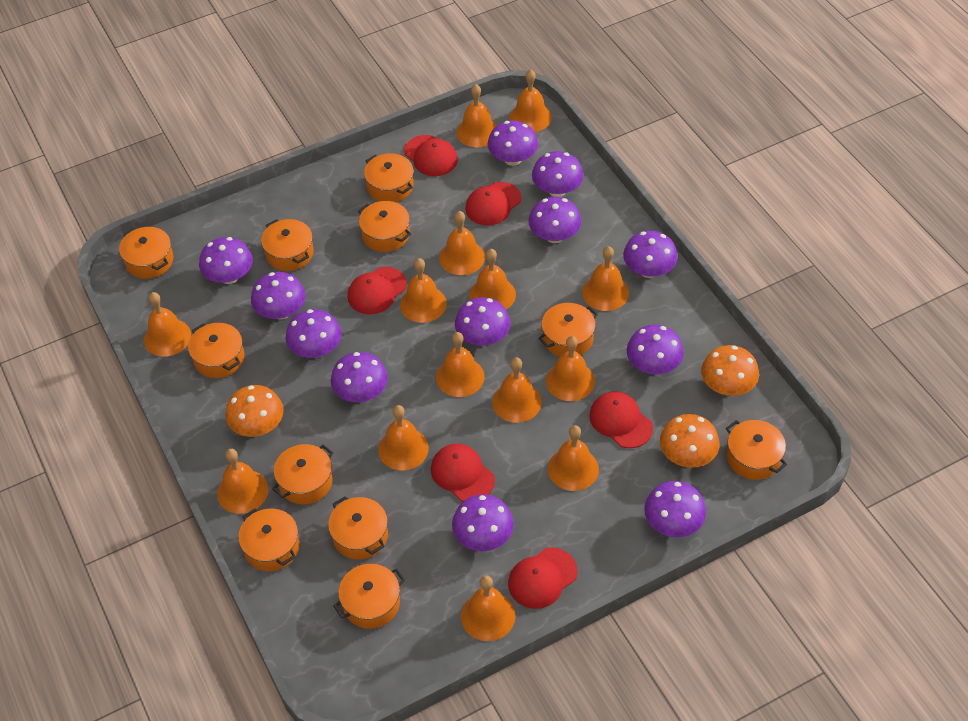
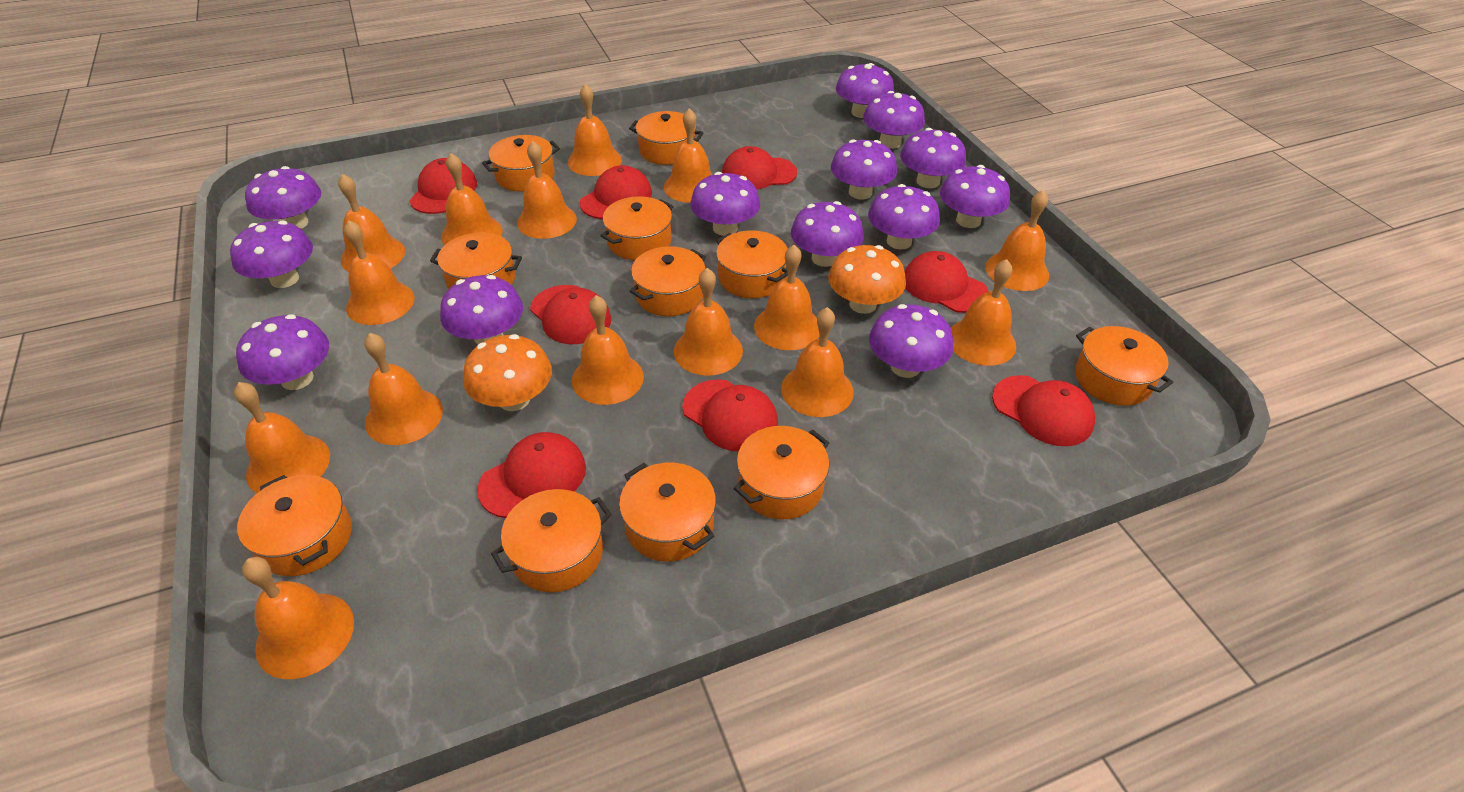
orange bell: [144,292,191,357] [217,449,268,514] [378,405,429,471] [400,258,447,323] [436,332,485,397] [439,211,485,275] [456,84,497,147] [461,575,515,641] [469,249,516,310] [492,357,542,423] [509,69,552,132] [546,336,595,401] [548,425,599,491] [582,246,629,311] = 14 -> [234,382,330,493] [242,557,354,679] [338,174,405,272] [344,220,414,325] [364,333,443,445] [441,153,503,245] [517,141,577,239] [568,84,622,176] [572,295,644,405] [664,108,712,203] [674,268,743,376] [754,245,820,350] [781,307,854,417] [951,259,1016,366] [985,190,1049,291] = 15
orange mushroom: [225,385,284,437] [660,414,720,468] [701,345,759,396] = 3 -> [463,334,552,411] [828,245,906,314] = 2
purple mushroom: [199,237,253,284] [251,272,306,320] [286,309,342,358] [331,352,388,402] [452,494,514,551] [455,297,510,346] [487,120,538,166] [528,197,581,243] [532,151,583,197] [623,231,677,278] [627,325,684,374] [644,481,706,537] = 12 -> [230,221,313,288] [236,314,329,390] [245,166,321,229] [440,275,523,344] [690,172,760,236] [791,201,864,267] [831,139,897,200] [836,63,894,118] [863,91,925,149] [868,184,940,250] [869,304,953,378] [900,128,966,188] [940,165,1010,228] = 13
red cap: [348,267,407,314] [404,135,458,176] [431,444,495,502] [465,182,522,225] [508,547,577,609] [589,391,653,448] = 6 -> [409,158,477,214] [477,432,586,518] [530,285,611,344] [580,165,652,219] [682,379,778,452] [722,146,797,189] [905,251,988,313] [992,375,1095,446] = 8

